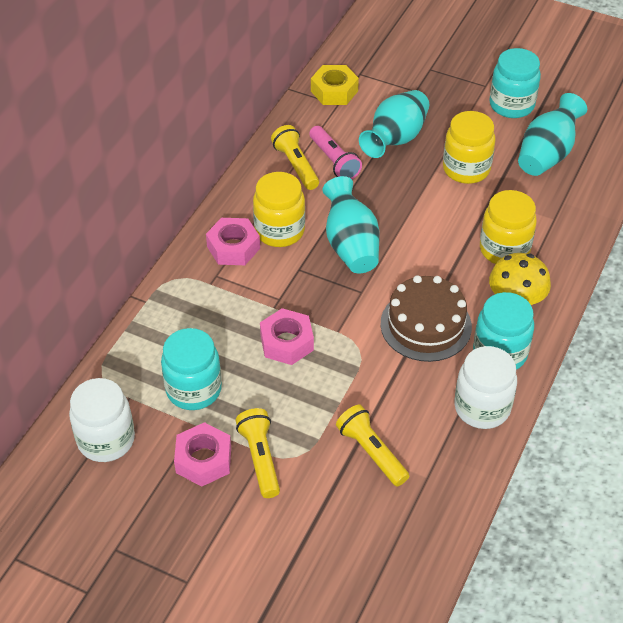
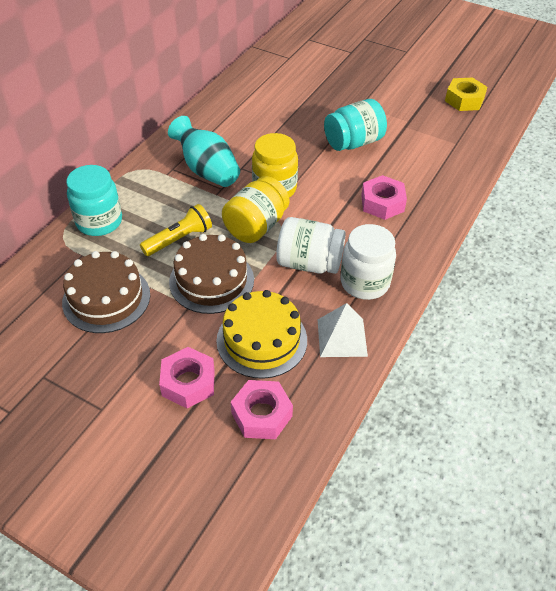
brown cake: [380,275,472,362] = 1 -> [62,251,150,333] [169,234,254,314] = 2
pink flashlight: [309,126,362,179] = 1 -> none = 0
turquoise jar: [161,328,222,410] [473,292,534,370] [489,48,541,118] = 3 -> [66,165,122,236] [324,99,387,151] = 2
turquoise vase: [322,176,379,274] [359,90,429,158] [518,93,587,176] = 3 -> [168,116,240,187] = 1
white pyramid: none = 0 -> [318,303,368,357] = 1
yellow cake: none = 0 -> [216,290,307,379] = 1
yellow flashlight: [236,408,280,498] [271,125,319,190] [336,405,409,486] = 3 -> [140,204,212,256] = 1
yellow jar: [253,172,305,247] [443,111,495,184] [480,190,537,264] = 3 -> [222,176,289,243] [252,133,298,198] = 2
yellow mushroom: [489,253,551,305] = 1 -> none = 0

